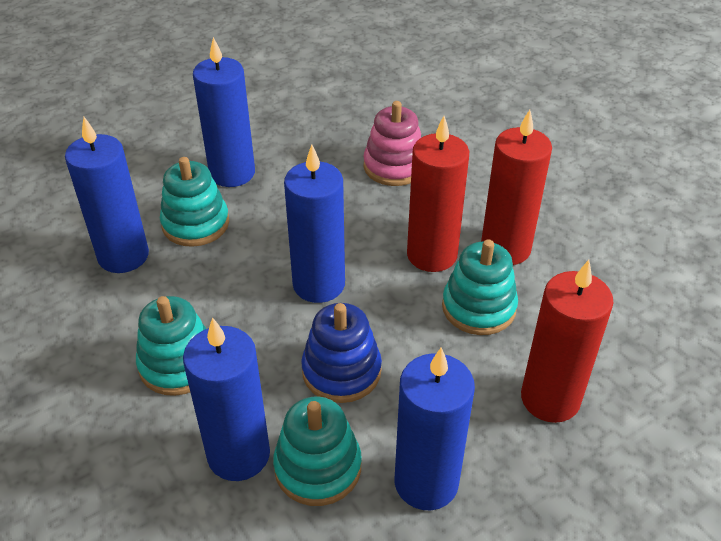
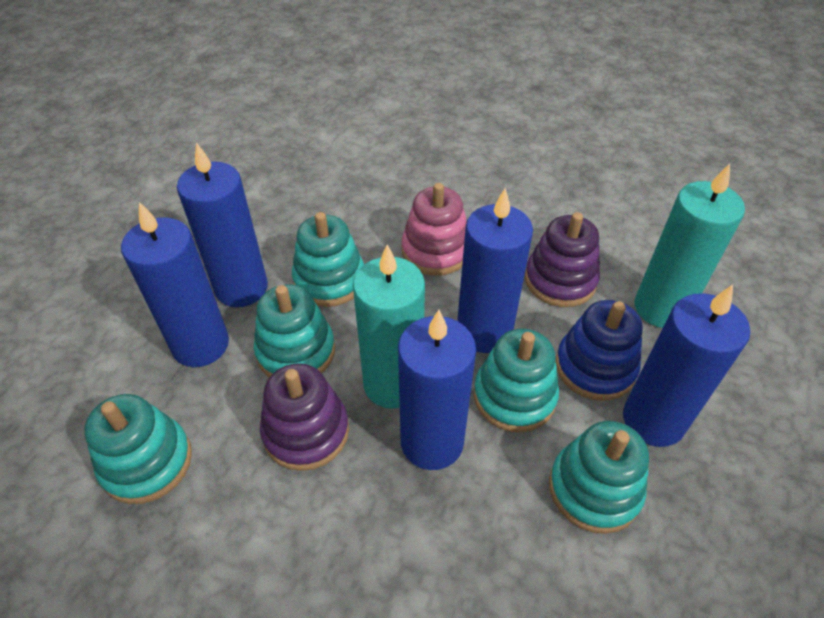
purple stacking toy: none = 0 -> [260,363,349,471] [525,212,600,307] = 2
red candle: [407,116,469,272] [481,110,552,265] [521,260,613,423] = 3 -> none = 0
turquoise candle: none = 0 -> [353,245,425,409] [635,163,745,328] = 2
turquoise stacking toy: [136,296,206,396] [160,157,229,247] [273,396,362,506] [442,239,518,335] = 4 -> [84,394,192,504] [254,284,335,377] [292,212,364,307] [474,329,559,433] [549,421,649,534] = 5

